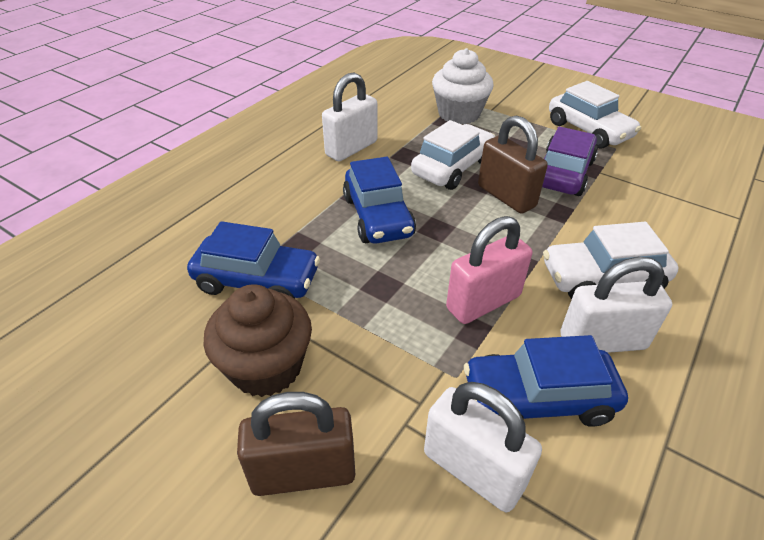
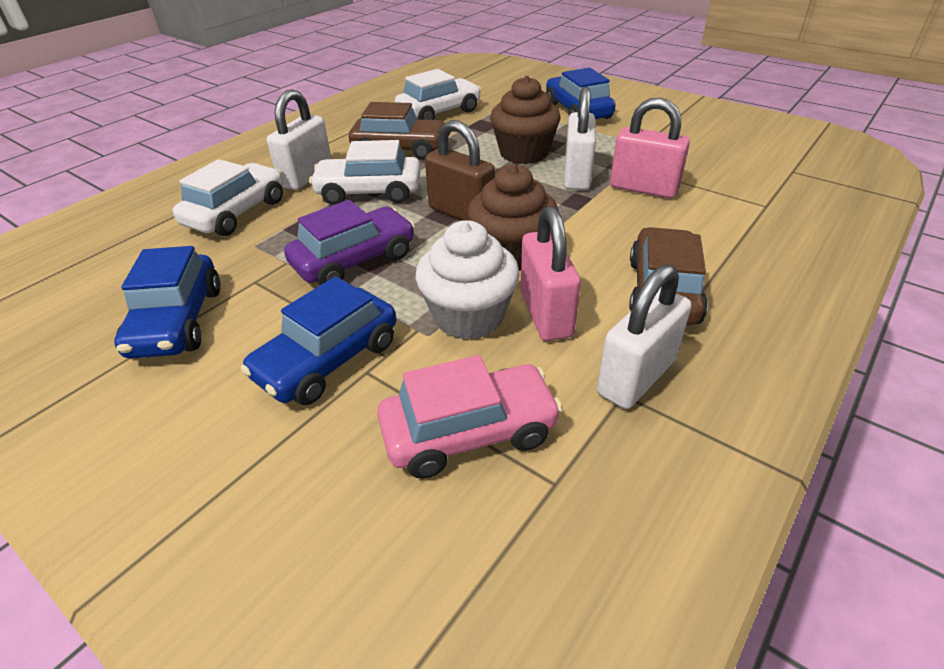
brown car: none = 0 -> [349,102,445,160] [629,227,708,325] = 2
brown cupcake: [203,285,312,397] = 1 -> [467,164,558,271] [490,76,561,164] = 2
brown padlock: [237,392,355,496] [478,115,548,214] = 2 -> [425,120,495,221] = 1
pink car: none = 0 -> [377,355,563,479] = 1
pink padlock: [446,216,532,324] = 1 -> [520,206,581,341] [610,98,690,198] = 2

